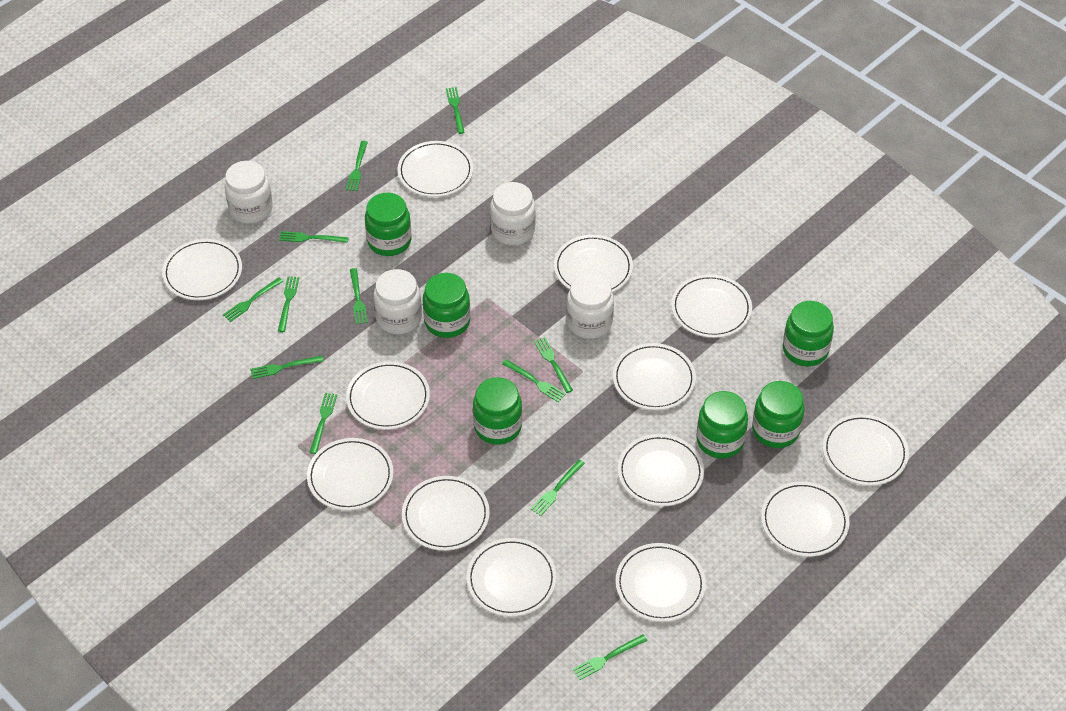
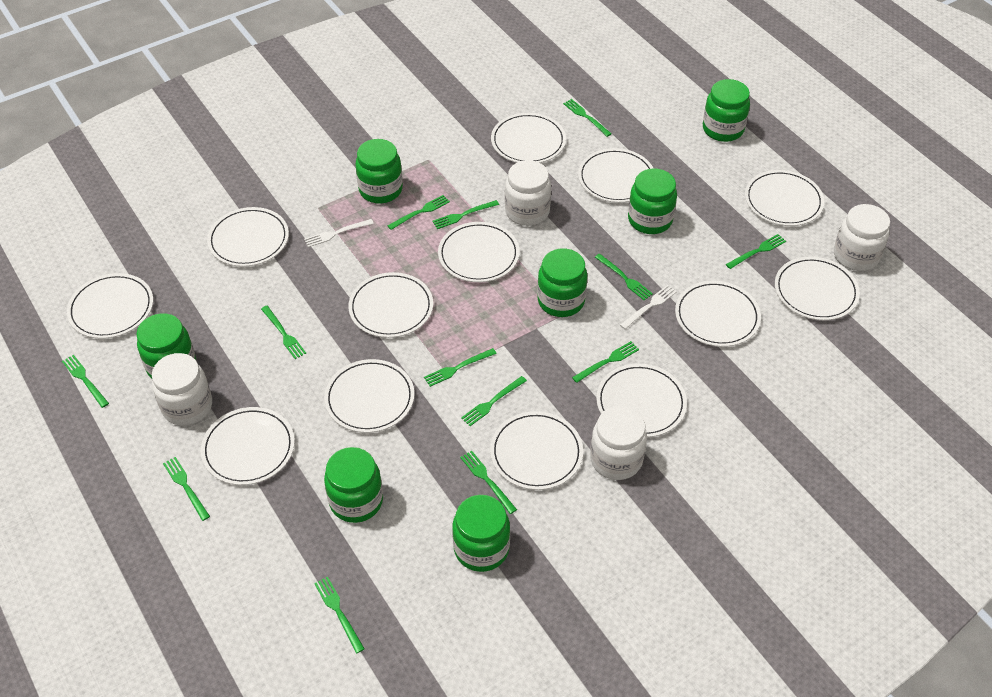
green fork: [223,278,283,322] [250,356,324,379] [278,276,299,332] [279,231,349,243] [309,393,337,454] [346,141,368,191] [350,268,368,325] [446,87,465,134] [502,359,566,402] [531,460,585,516] [534,337,573,393] [573,634,647,680] = 12 -> [62,355,109,408] [163,457,210,521] [261,306,306,359] [314,577,365,653] [388,195,450,230] [424,348,497,387] [432,200,499,229] [460,451,517,514] [461,376,527,426] [563,99,612,137] [572,341,639,383] [595,254,653,300] [726,234,786,269] = 13
green jar: [365,193,412,256] [423,273,471,338] [473,377,522,445] [696,391,748,459] [752,381,805,448] [783,301,834,367] = 6 -> [137,313,196,379] [324,447,383,523] [355,139,403,203] [452,495,510,572] [537,249,587,317] [628,168,677,234] [703,79,750,142] = 7
white fork: none = 0 -> [304,219,374,247] [620,285,677,329] = 2

